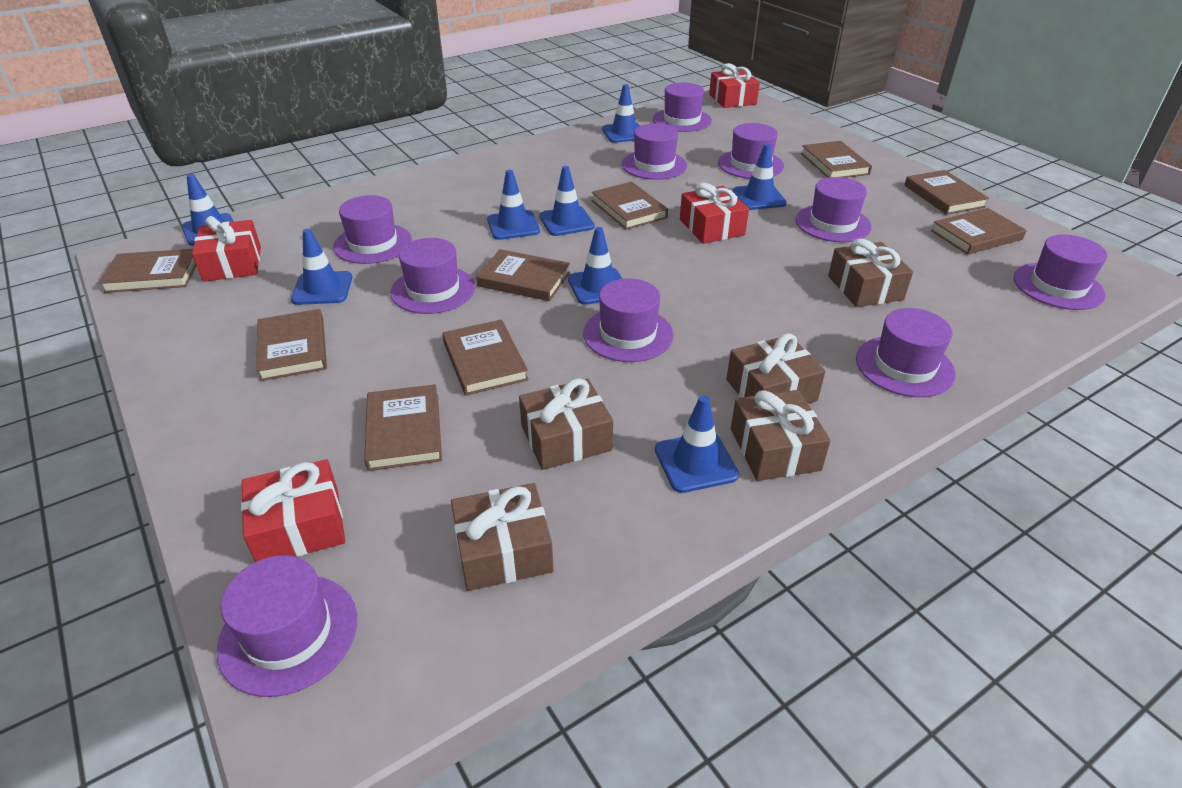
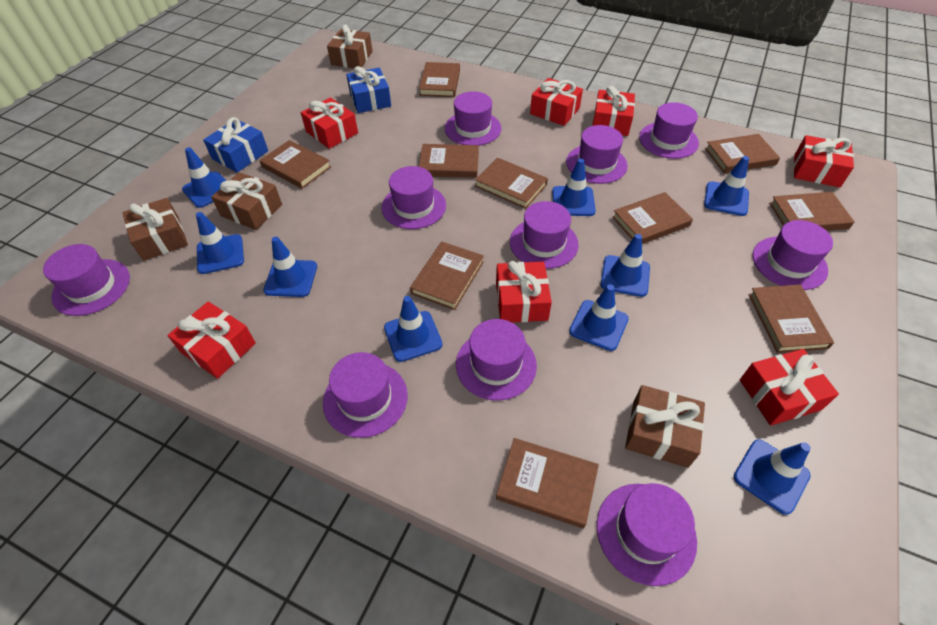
blue gift: none = 0 -> [203,117,268,173] [346,66,391,113] = 2
blue traffic cone: [181,174,234,246] [291,229,352,305] [487,170,540,240] [539,166,595,236] [568,227,622,305] [602,84,640,143] [655,395,739,493] [732,144,787,210] = 8 -> [182,147,226,208] [196,212,244,274] [263,237,317,297] [384,296,443,362] [552,159,596,216] [569,284,629,351] [601,234,650,297] [704,156,749,216] [734,439,811,515] = 9
brown book: [99,249,196,293] [256,309,327,381] [364,384,442,471] [442,319,529,395] [476,249,570,301] [592,181,668,230] [801,141,872,178] [904,170,989,215] [931,208,1027,255] = 9 -> [259,140,331,189] [410,241,484,310] [419,62,460,97] [419,144,479,178] [475,158,548,209] [496,438,599,529] [612,192,693,244] [705,134,780,173] [748,284,834,353] [769,192,855,231] = 10
brown gift: [451,483,554,591] [519,378,613,470] [726,333,825,404] [731,390,831,481] [828,239,913,307] = 5 -> [122,198,188,261] [211,172,282,230] [327,24,373,68] [625,385,705,468] = 4
red gift: [192,216,261,282] [241,459,345,562] [680,183,749,244] [709,63,760,108] = 4 -> [167,301,256,379] [301,98,358,149] [496,261,552,322] [530,78,583,126] [592,86,635,136] [740,349,839,426] [794,135,854,187] = 7

